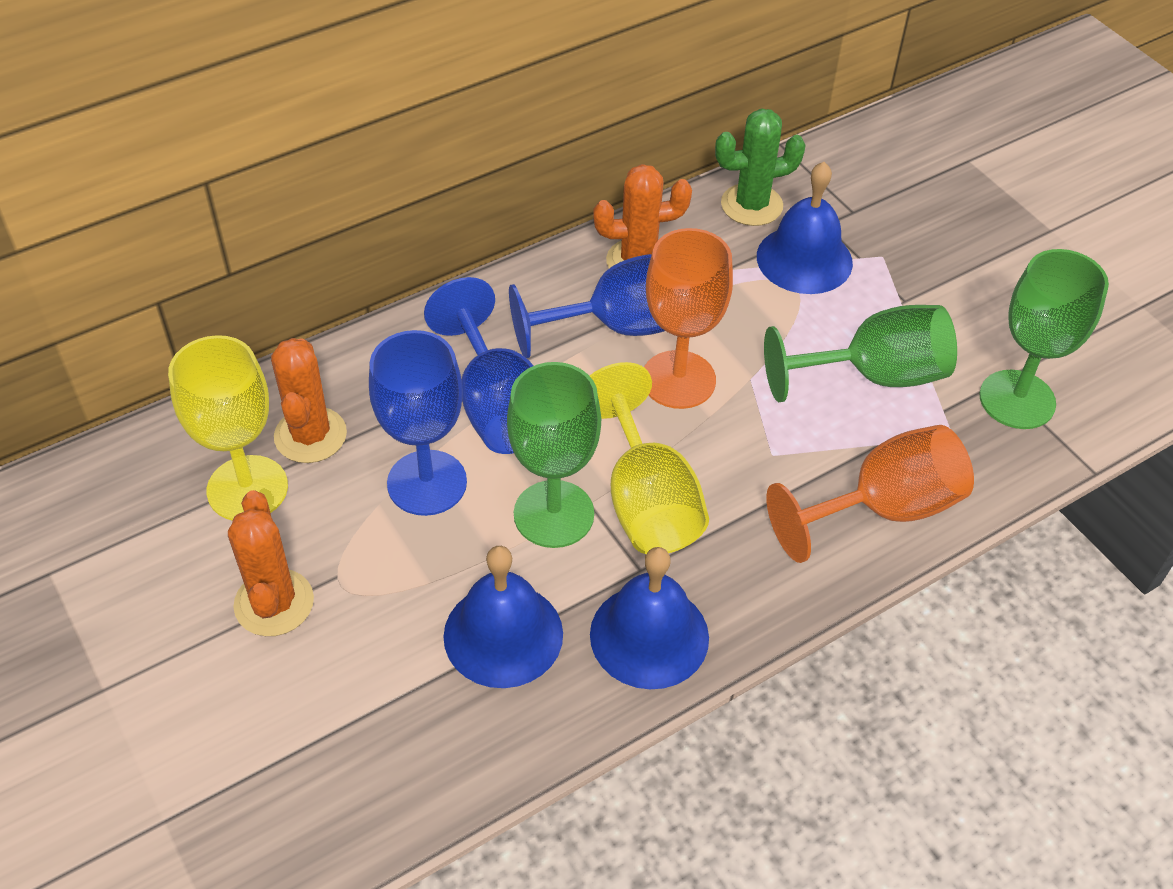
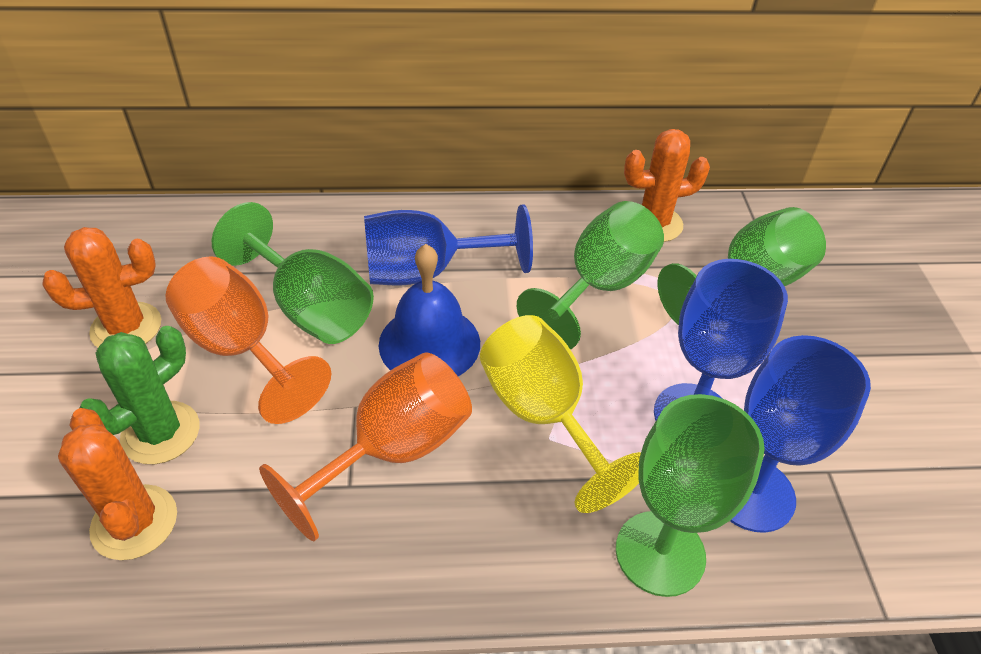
blue bell: [443,546,563,688] [590,547,709,689] [757,162,853,294] = 3 -> [379,244,480,376] = 1
green goblet: [507,362,601,548] [764,305,957,402] [980,249,1109,429] = 3 -> [212,202,374,344] [517,201,664,349] [616,394,765,597] [657,207,826,325] = 4
yellow goblet: [168,335,288,521] [590,362,709,554] = 2 -> [480,315,641,513] = 1

